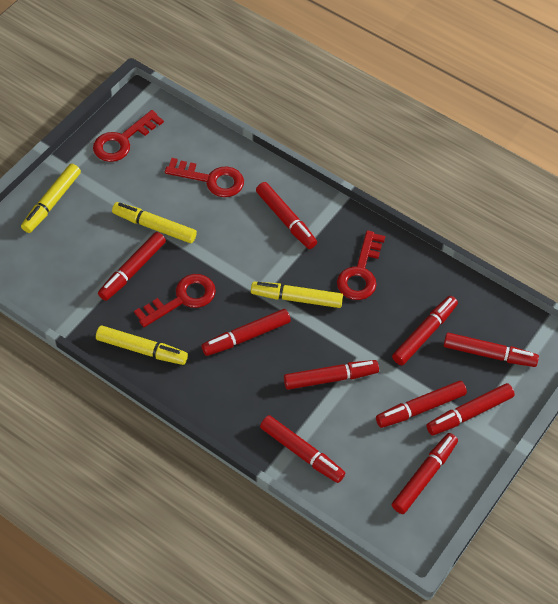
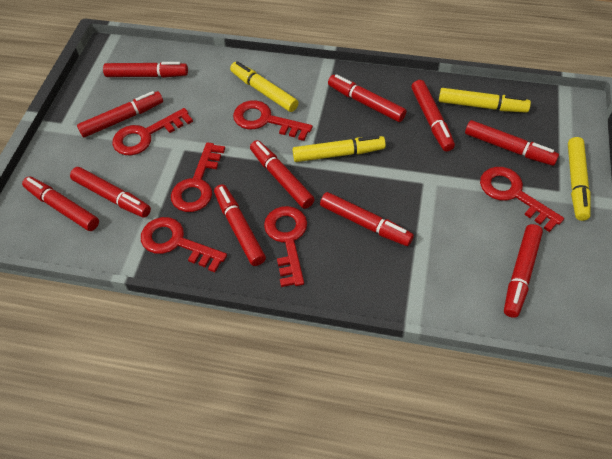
red key: [93,110,164,162] [134,274,216,327] [165,158,244,197] [337,230,385,300] = 4 -> [112,108,193,155] [141,217,227,272] [171,142,225,212] [233,100,313,141] [264,206,307,287] [480,167,564,232] = 6
red marker: [98,232,166,301] [201,309,291,356] [256,182,317,249] [260,415,345,483] [284,360,379,390] [376,381,467,428] [392,296,458,365] [392,433,458,514] [426,383,515,435] [444,333,539,367] = 10 -> [22,176,99,231] [70,167,151,218] [77,91,163,138] [103,62,188,78] [214,184,266,266] [250,140,315,209] [320,192,414,246] [328,74,407,122] [411,80,455,152] [465,120,559,166] [504,224,543,318] = 11

